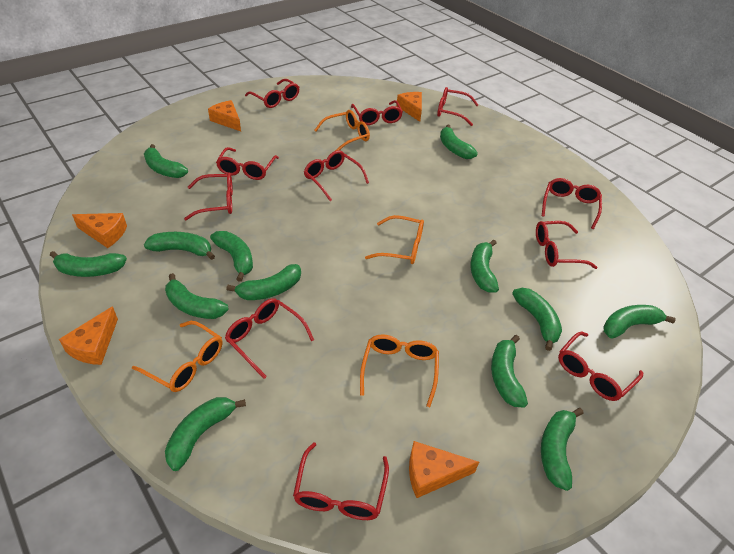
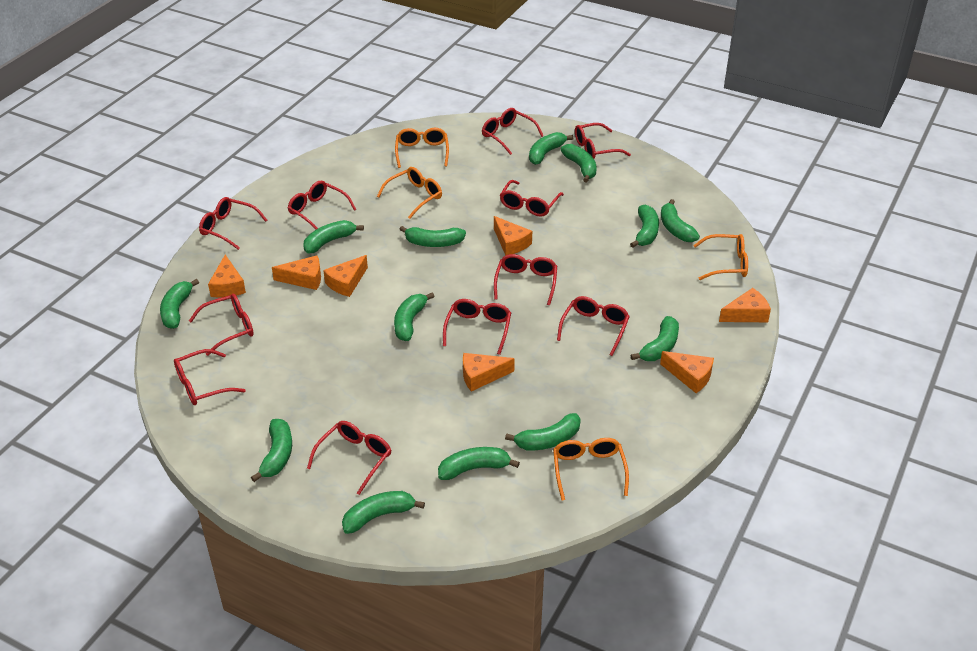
orange cheese: [59,306,118,365] [72,213,127,248] [208,100,241,131] [397,92,422,122] [409,441,479,498] = 5 -> [208,255,246,297] [272,255,321,290] [323,255,368,297] [463,353,515,391] [494,216,532,256] [660,351,714,393] [719,288,771,322] = 7

